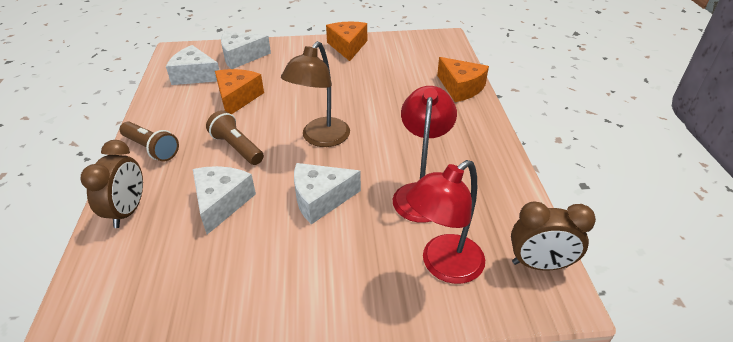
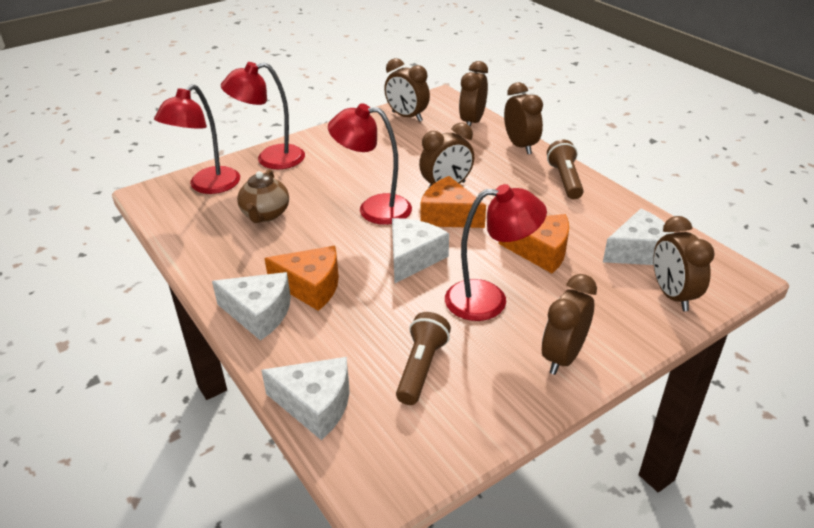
brown clock: [81,140,143,228] [511,201,596,270] = 2 -> [384,58,430,122] [419,123,474,187] [459,61,488,127] [504,82,543,154] [542,274,597,375] [653,216,715,311] = 6
brown lamp: [281,41,350,147] = 1 -> none = 0
brown teapot: none = 0 -> [237,170,289,223] = 1
red lamp: [393,86,457,223] [406,160,485,284] = 2 -> [154,84,240,194] [221,62,305,169] [328,103,412,225] [445,184,547,321] = 4

